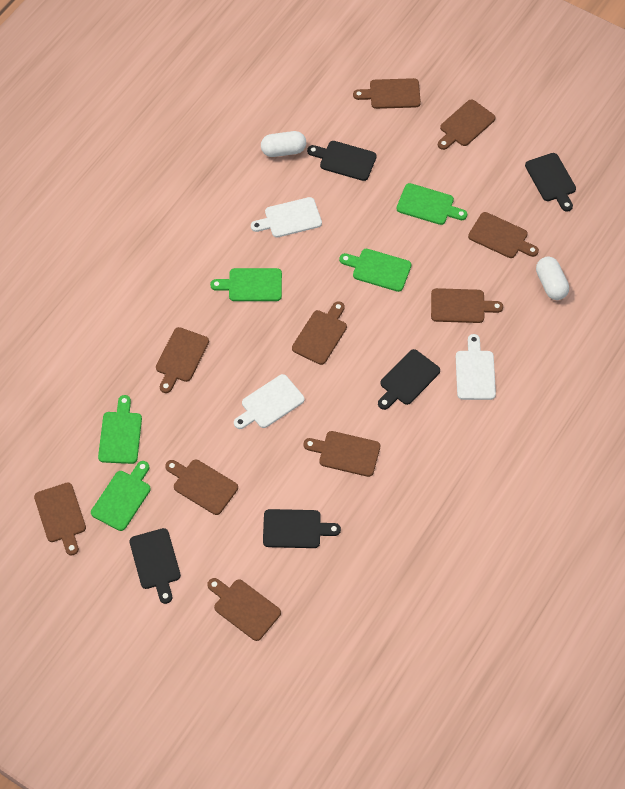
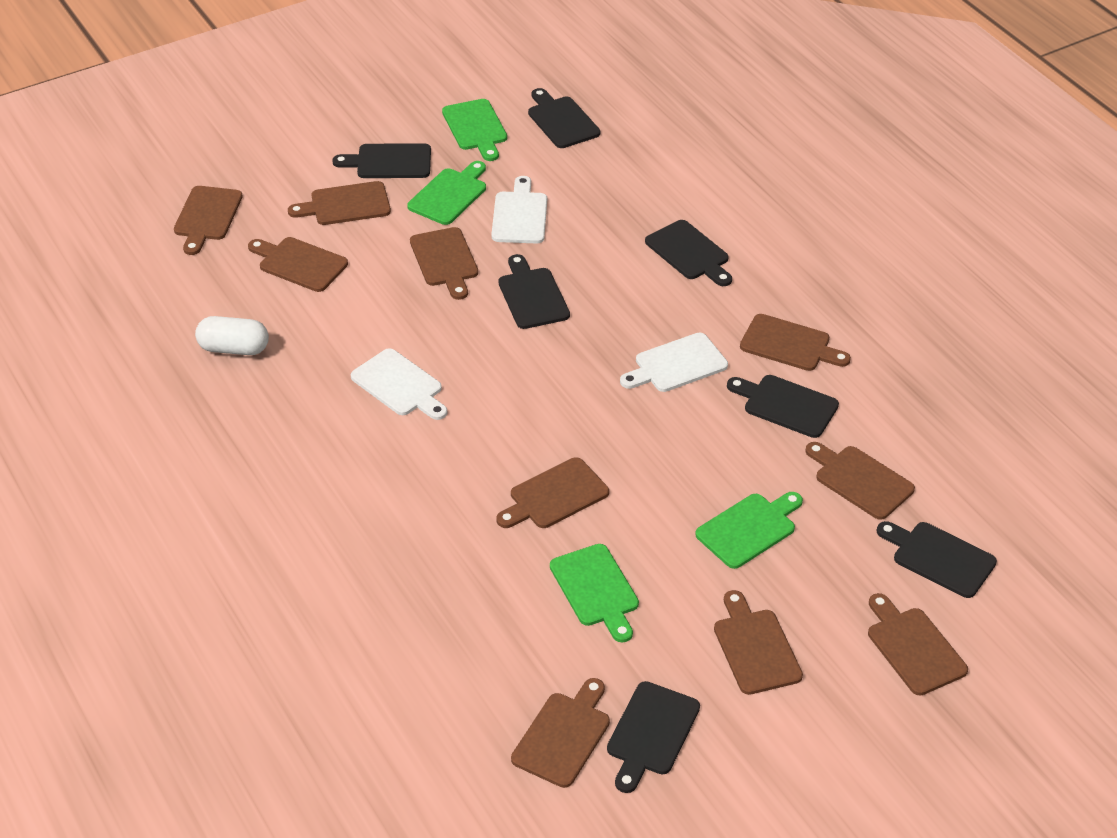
black cutting board: [129,528,181,604] [263,509,341,548] [307,141,377,181] [378,349,440,410] [525,153,576,212] = 5 -> [332,143,431,178] [498,254,570,329] [528,88,600,148] [607,681,700,793] [645,220,732,286] [727,375,839,438] [877,521,997,598] = 7
green cutting board: [91,461,151,531] [98,395,142,464] [210,268,282,301] [339,249,412,292] [396,183,467,225] = 5 -> [407,161,486,225] [442,99,507,161] [550,544,639,643] [695,492,803,569] = 4
white capsule: [261,131,306,157] [536,257,569,300] = 2 -> [195,316,269,355] = 1

